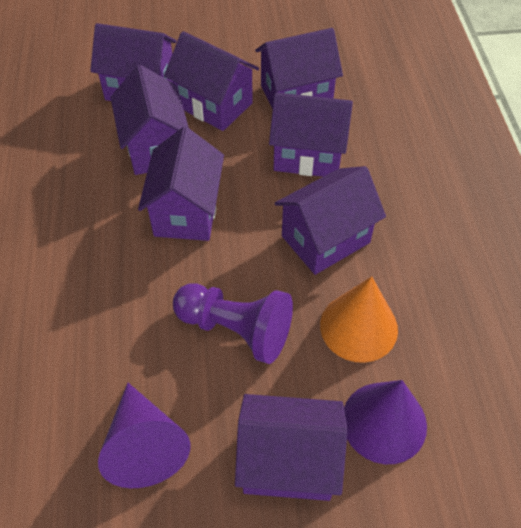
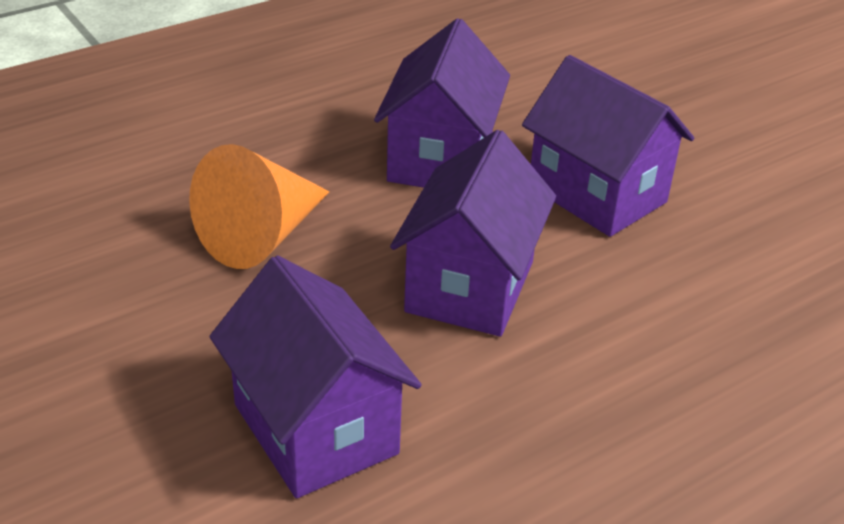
purple cone: [98,383,191,488] [344,380,427,464] = 2 -> none = 0
purple house: [90,23,177,101] [110,65,189,175] [138,127,224,241] [164,31,259,131] [235,394,348,501] [255,28,343,109] [269,92,353,177] [275,166,386,275] = 8 -> [210,255,422,498] [374,18,510,188] [390,130,556,337] [522,55,694,237] = 4
purple pawn: [173,283,293,364] = 1 -> none = 0

